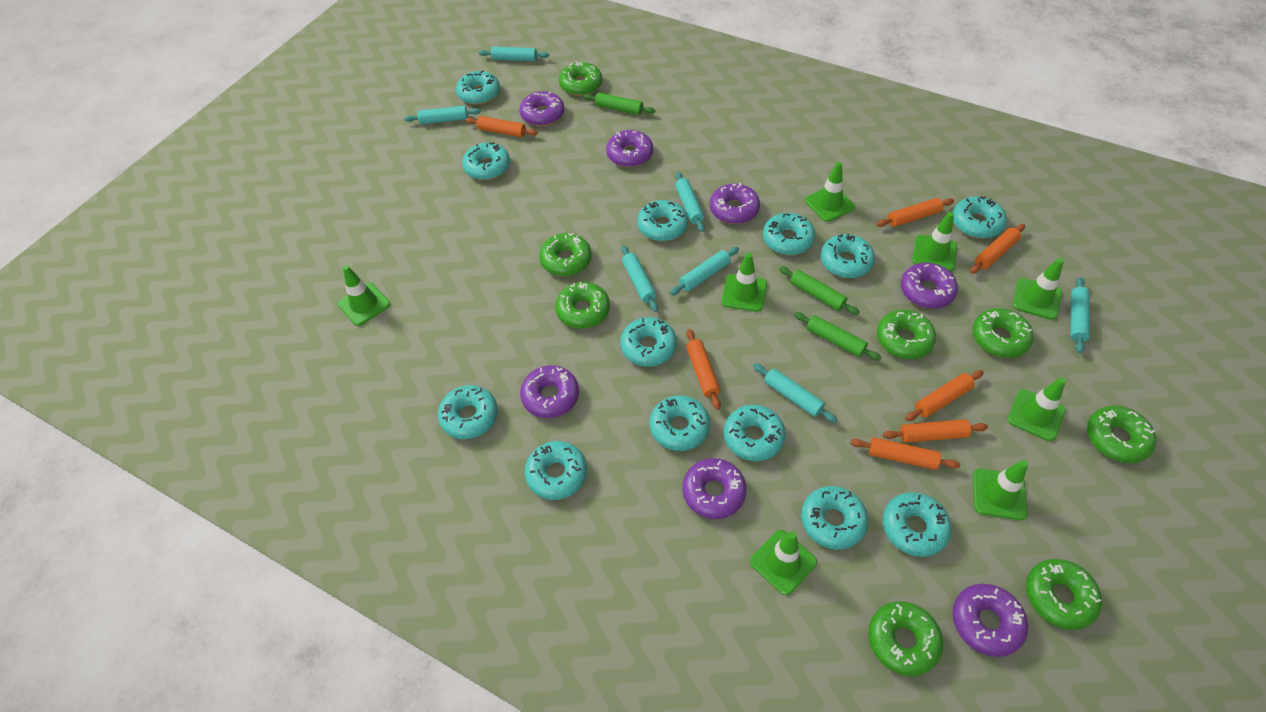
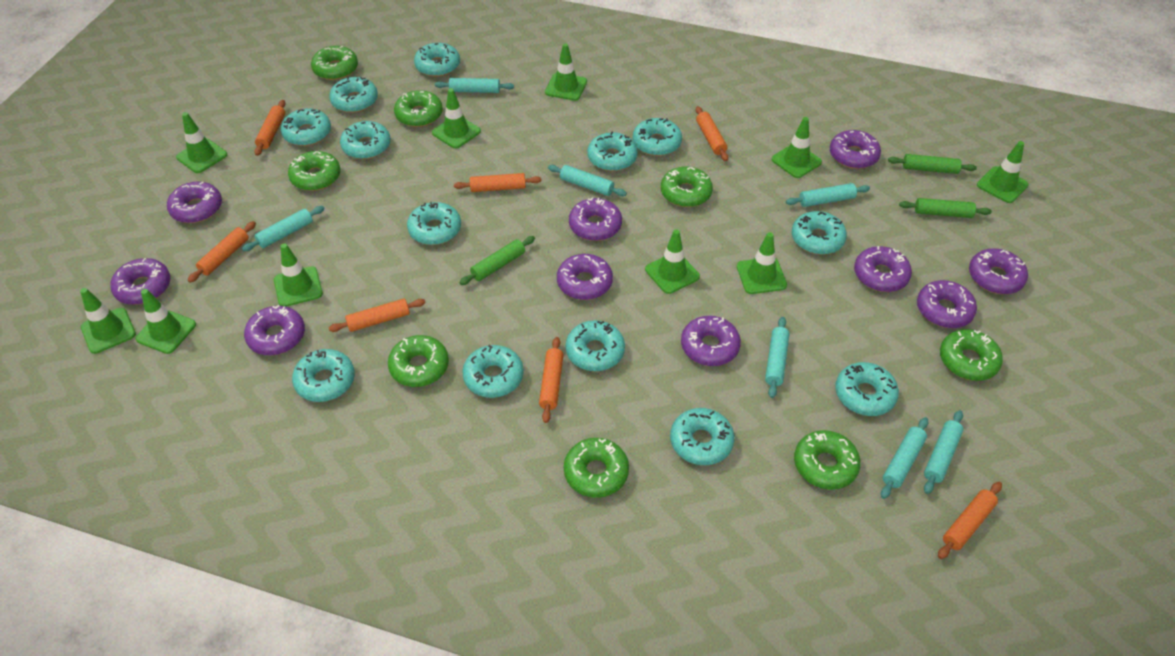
green traffic cone: [338,265,391,326] [721,253,767,312] [750,530,817,595] [805,162,855,222] [912,212,957,272] [973,460,1028,520] [1008,377,1066,441] [1013,258,1064,320] = 8 -> [80,288,136,354] [135,289,196,354] [176,112,227,173] [274,243,323,307] [432,88,481,149] [545,43,587,101] [645,229,700,294] [737,232,787,294] [771,117,822,178] [977,141,1029,203] = 10
purple donut: [519,91,564,126] [520,365,579,418] [606,130,653,167] [682,458,747,519] [710,183,760,224] [901,263,958,309] [952,584,1028,657] = 7 -> [110,258,170,305] [167,181,222,223] [244,305,305,356] [557,254,613,300] [569,197,622,241] [681,316,741,366] [830,130,881,169] [854,246,912,292] [917,280,977,328] [969,248,1028,294] = 10

